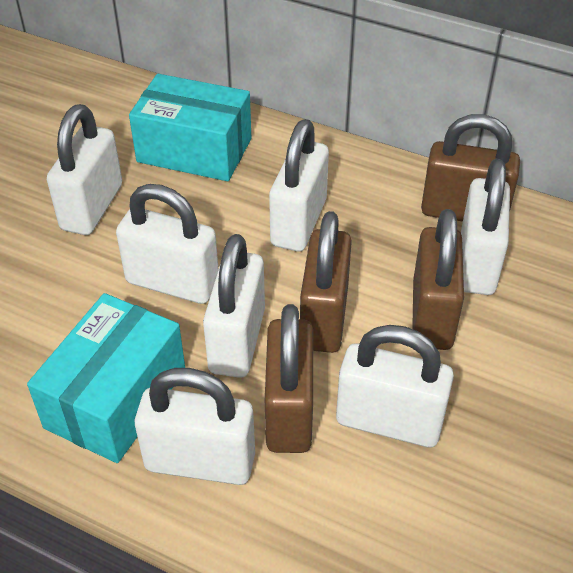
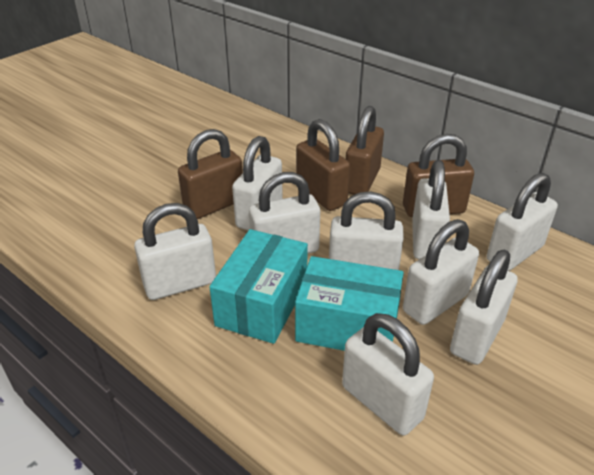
white padlock: [47,104,122,235] [116,184,219,304] [135,368,255,485] [203,234,265,378] [269,119,329,252] [336,325,454,447] [461,159,510,295] = 7 -> [134,203,216,300] [232,136,283,231] [249,172,320,253] [329,191,404,270] [342,313,434,435] [403,219,479,325] [412,160,450,259] [450,250,518,365] [487,173,558,271] = 9

